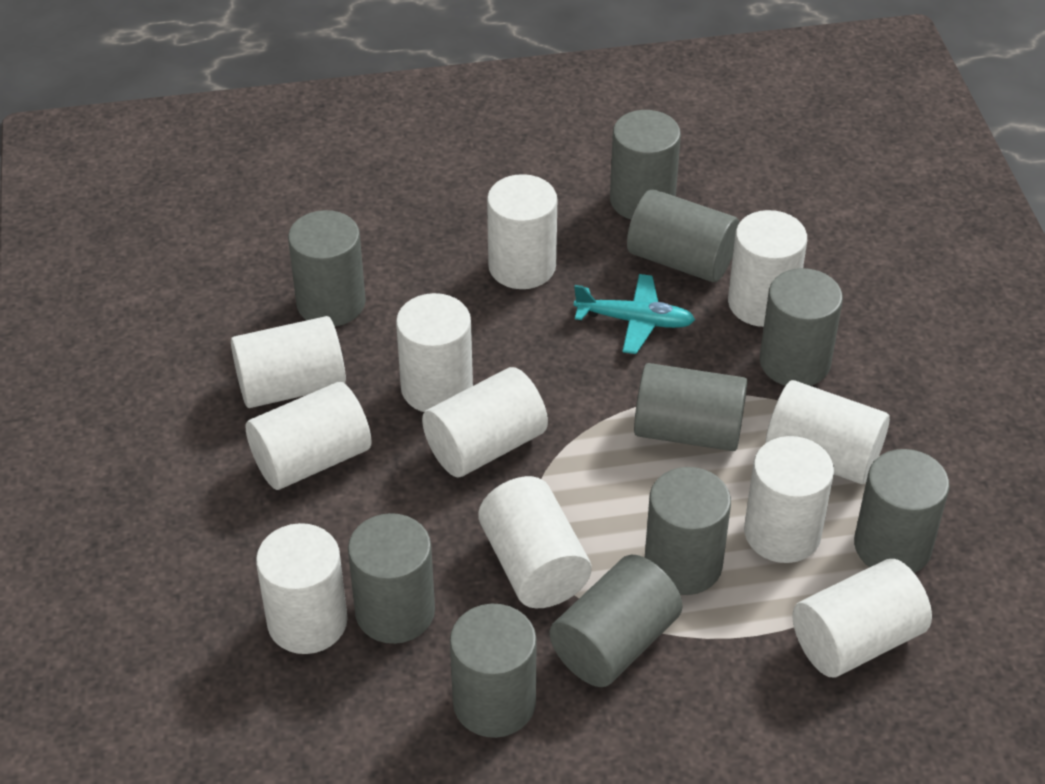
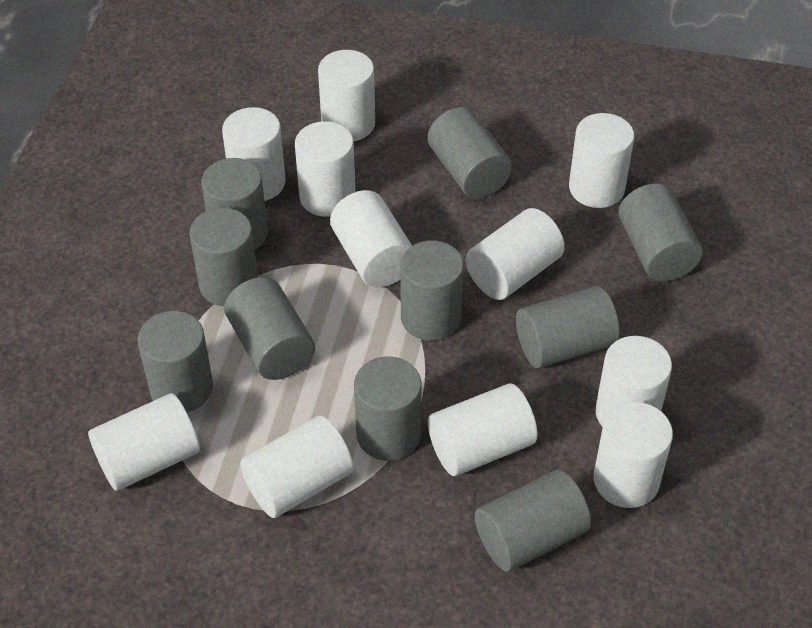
turquoise plane: [574,274,695,354] = 1 -> none = 0

